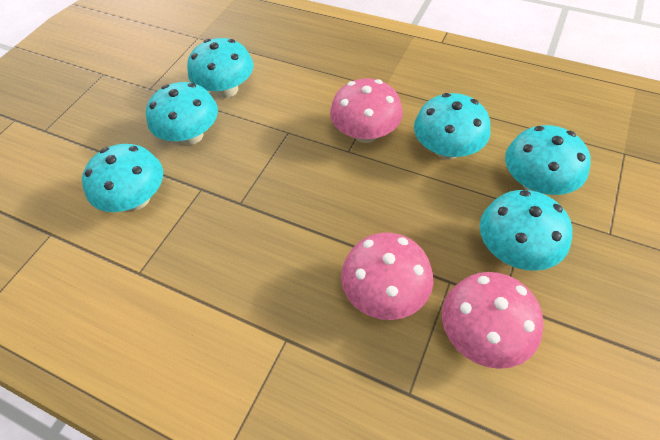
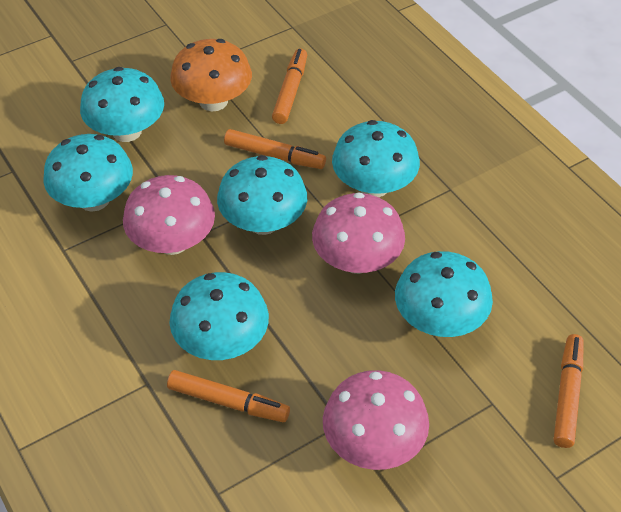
orange marker: none = 0 -> [167,370,290,422] [224,129,326,169] [272,49,307,124] [554,334,583,448] = 4
orange mushroom: none = 0 -> [170,39,252,111] = 1

